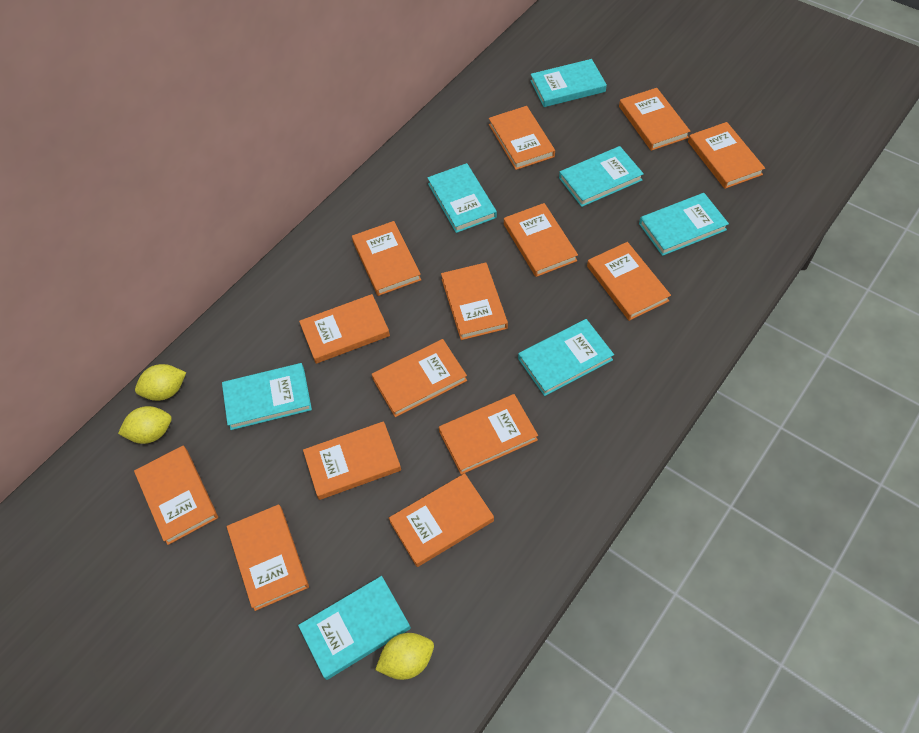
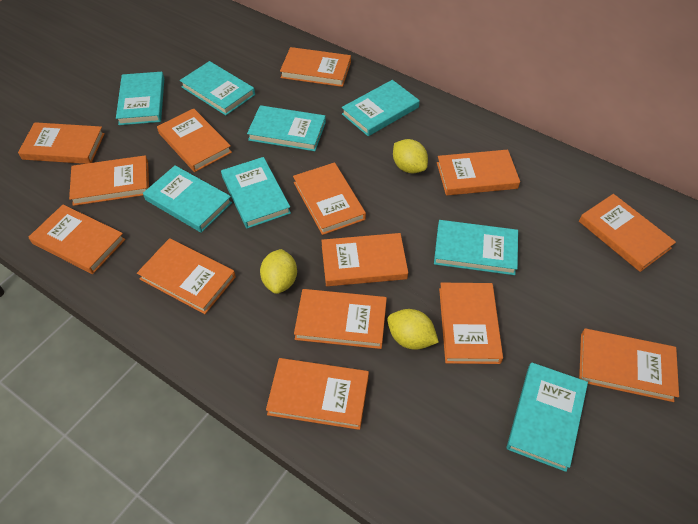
turquoise book: [222,363,312,430] [298,576,411,680] [427,163,497,233] [518,319,614,396] [530,59,607,107] [559,146,644,207] [639,193,729,256] = 7 -> [116,72,164,125] [143,165,232,233] [180,61,255,115] [221,157,291,229] [247,105,326,151] [342,80,420,136] [434,220,518,275] [506,362,588,472] = 8

